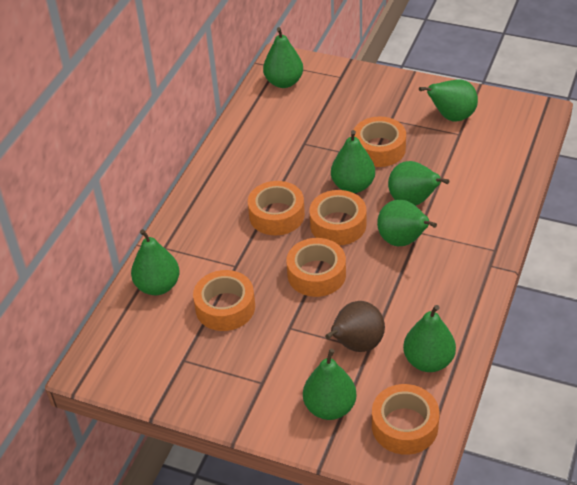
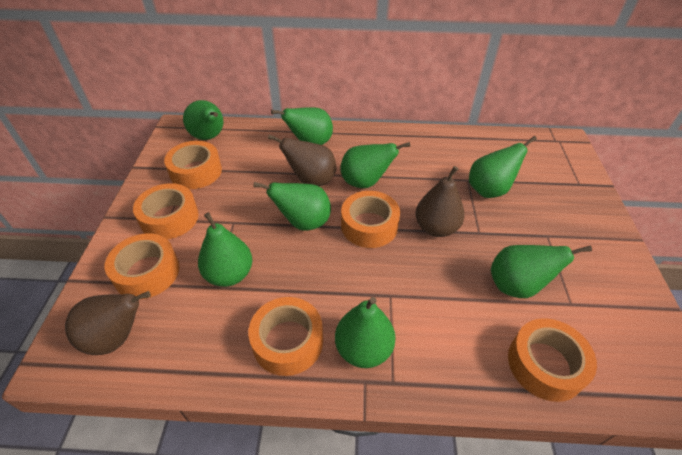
brown pear: [325,301,385,352] = 1 -> [65,291,151,355] [268,134,336,186] [415,166,465,237] = 3

